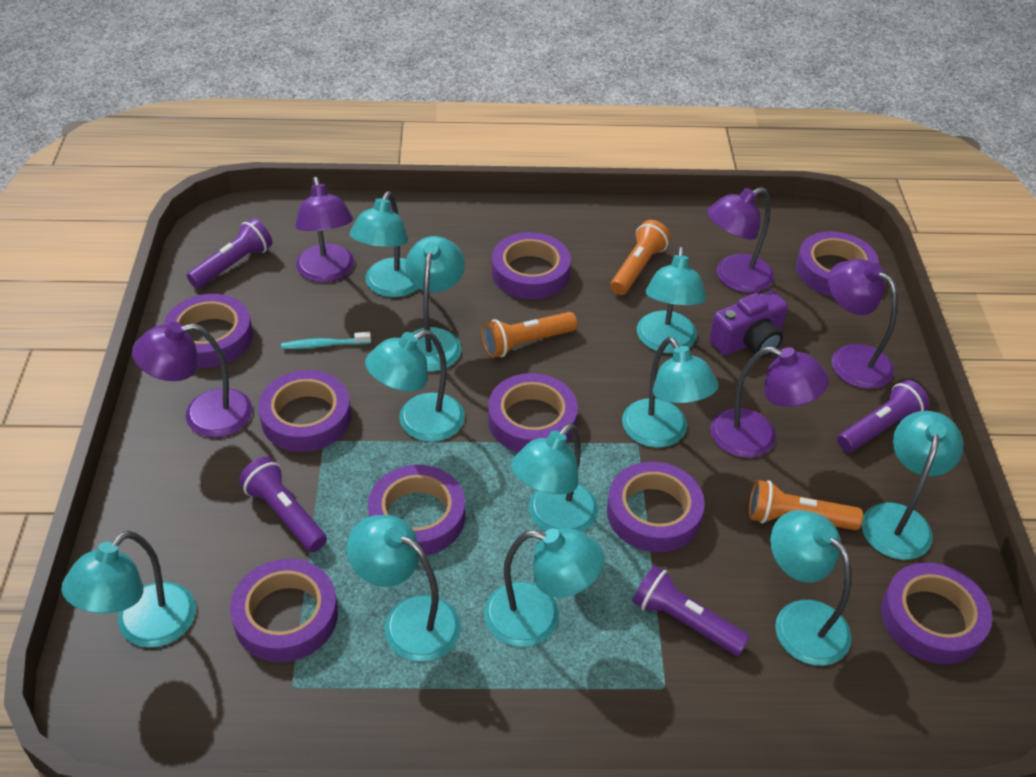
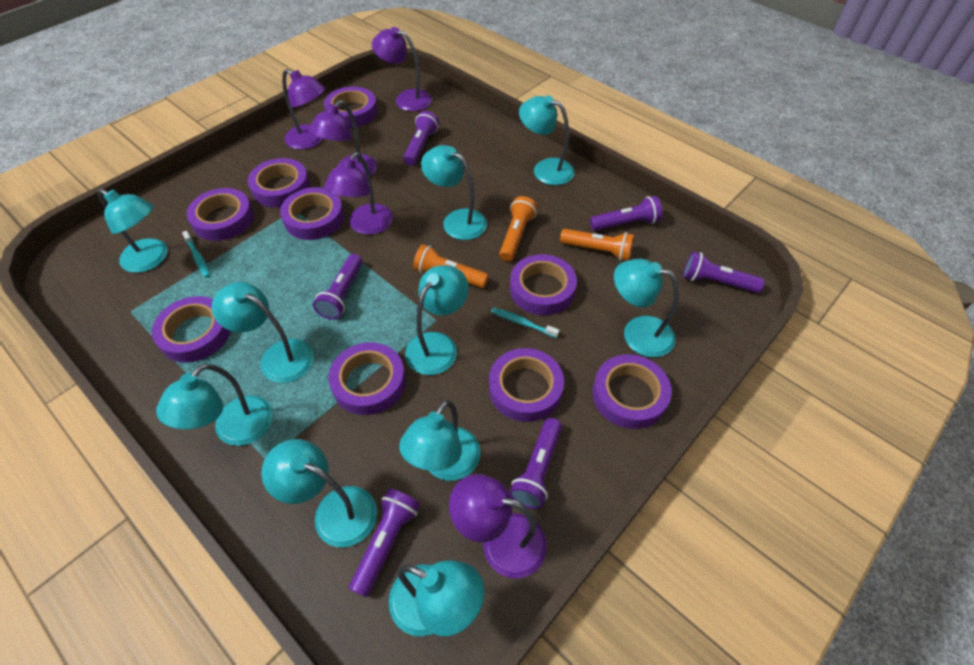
purple camera: [709,290,788,358] = 1 -> none = 0
purple flashlight: [187,218,272,288] [239,456,327,552] [633,565,750,656] [837,380,930,452] = 4 -> [313,254,363,320] [349,489,420,597] [403,111,439,166] [509,418,562,509] [590,196,662,231] [683,251,765,293] = 6
turquoise lamp: [61,531,196,648] [347,515,461,662] [350,191,418,297] [365,330,465,442] [405,236,465,372] [484,528,604,647] [511,423,598,532] [622,337,719,448] [637,246,706,353] [770,510,852,666] [862,411,964,560] = 11 -> [97,189,168,273] [156,364,273,446] [211,282,314,383] [261,439,377,547] [389,560,484,636] [399,400,480,481] [405,265,469,375] [421,145,487,240] [519,95,575,185] [614,259,679,357] = 10
turquoise toothbrush: [281,332,371,349] = 1 -> [182,231,210,278] [491,308,560,338] = 2

